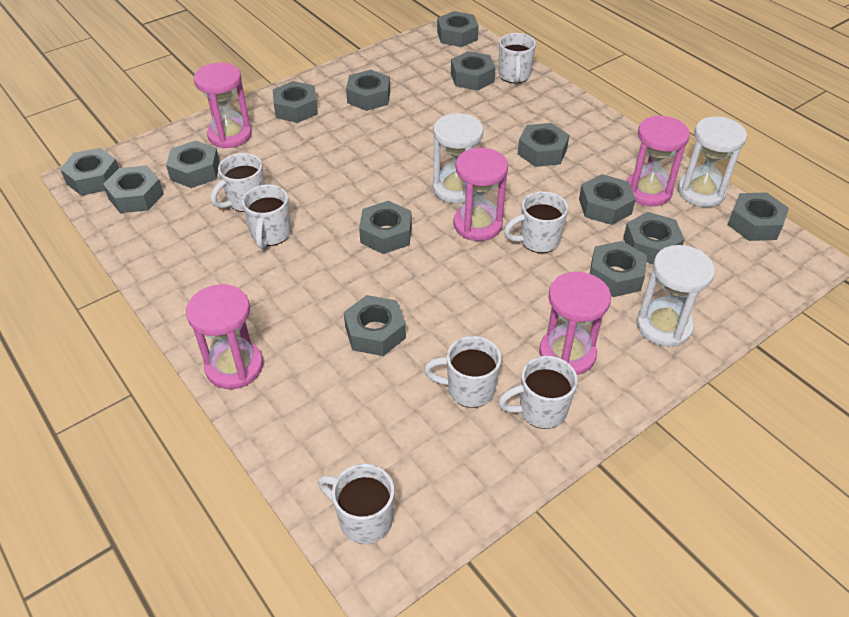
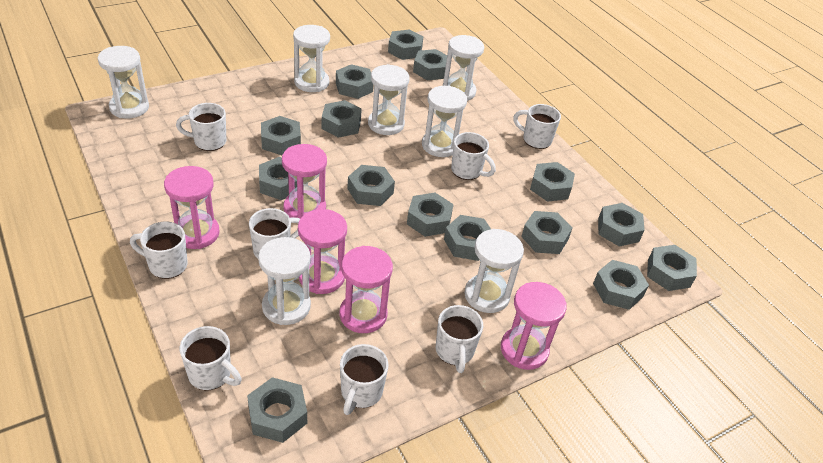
grey nut: [60,148,119,196] [103,166,164,213] [166,140,220,188] [273,81,318,123] [344,295,406,356] [346,70,390,111] [359,201,412,254] [437,11,479,47] [451,51,496,91] [518,123,569,167] [579,174,636,225] [590,241,647,297] [623,212,685,264] [728,192,789,241] = 14 -> [247,377,307,443] [259,157,297,200] [261,116,301,155] [322,100,362,138] [336,64,374,99] [347,165,395,206] [388,30,423,60] [407,193,454,237] [413,49,447,80] [444,215,491,261] [521,211,572,254] [530,162,575,202] [593,260,649,310] [598,203,645,247] [647,245,697,291] = 15
white hourglass: [433,113,483,204] [637,245,715,347] [678,117,747,207] = 3 -> [98,46,149,118] [258,237,311,325] [293,25,330,92] [368,64,410,135] [422,86,467,157] [443,35,484,101] [464,229,524,313] = 7
white mug: [211,153,265,212] [242,185,291,249] [318,464,394,544] [424,336,501,408] [498,356,578,429] [499,33,536,84] [504,191,568,253] = 7 -> [130,222,188,279] [176,103,226,151] [180,326,242,390] [249,208,300,259] [340,344,388,415] [436,305,483,373] [451,132,496,180] [513,104,561,149] = 8

